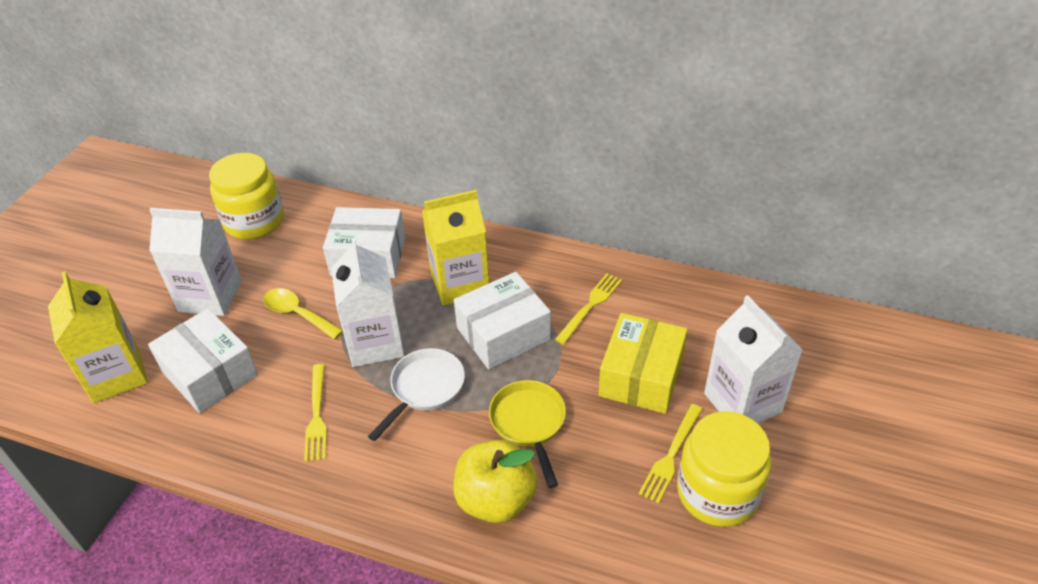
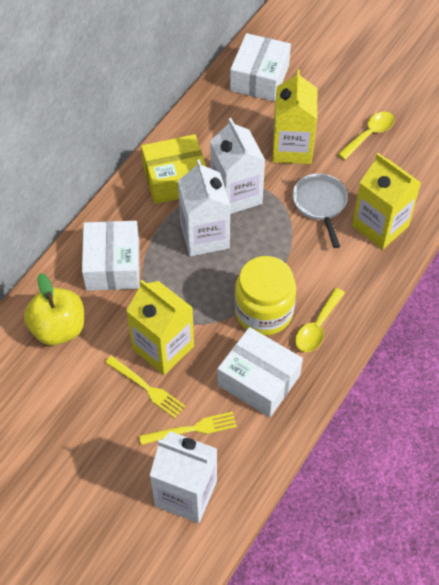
yellow carton: [48,271,148,403] [422,190,489,306] = 2 -> [126,280,194,375] [272,70,317,164] [352,153,421,249] = 3
yellow fork: [304,364,327,462] [555,273,622,344] [639,404,702,503] = 3 -> [105,356,186,418] [139,412,237,445] = 2
yellow jar: [209,153,284,240] [677,411,771,527] = 2 -> [235,256,296,335] = 1
yellow pan: [489,380,566,488] = 1 -> none = 0
yellow spoon: [263,288,343,339] = 1 -> [295,288,345,352] [338,112,394,160] = 2

